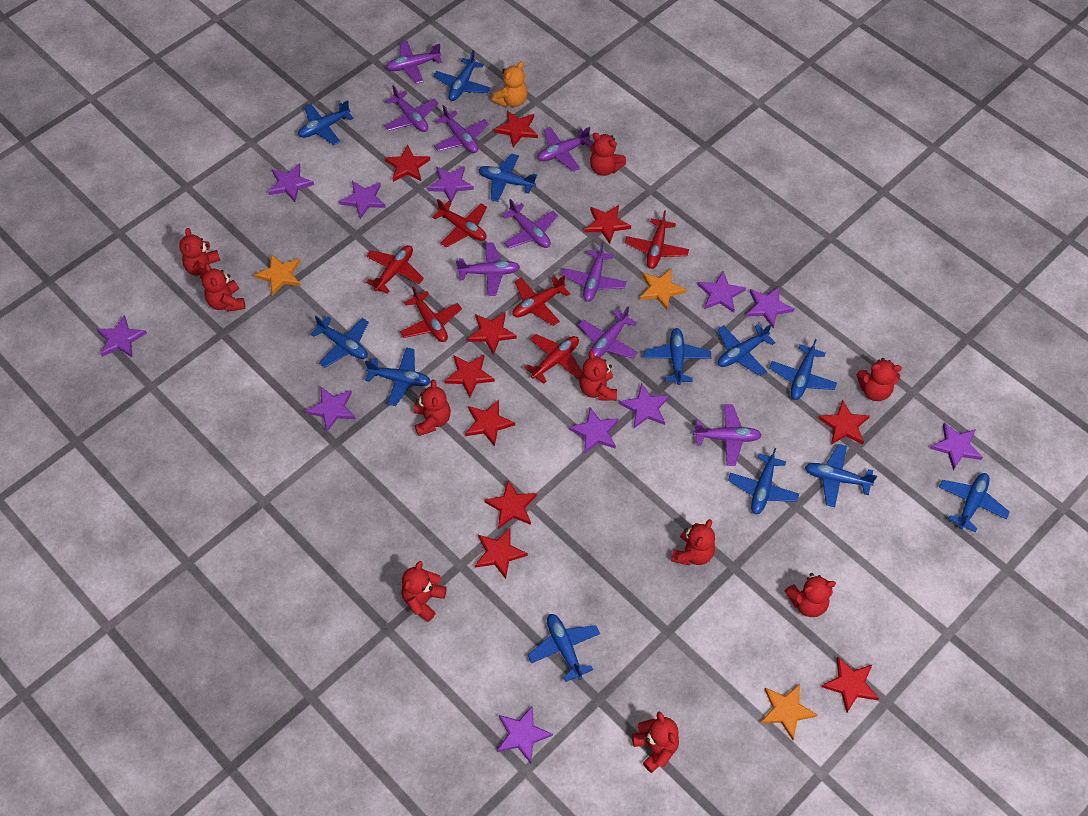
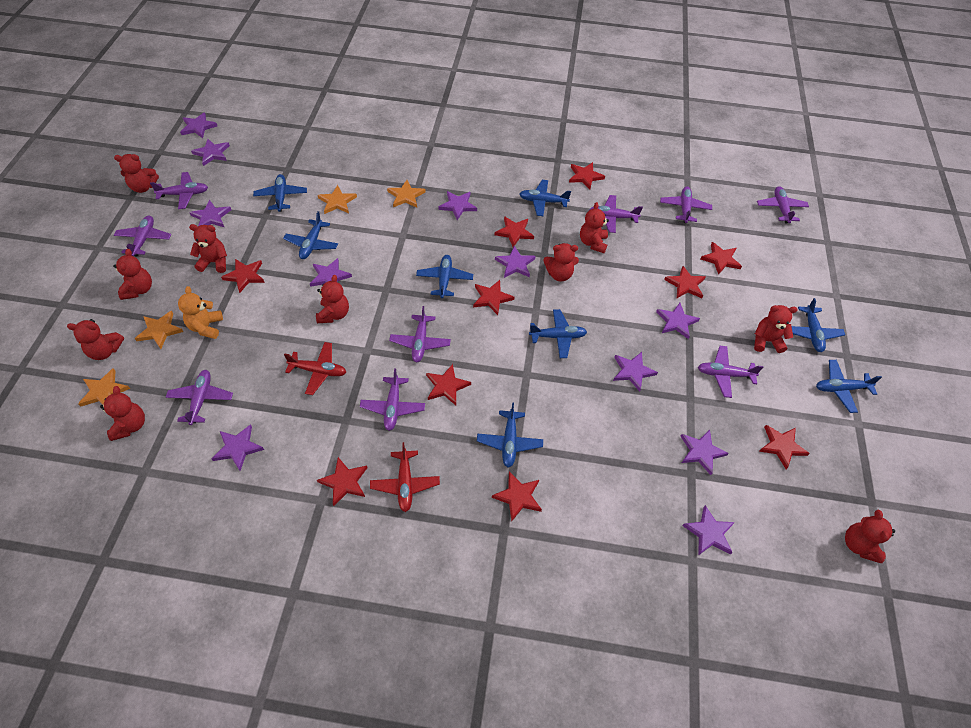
blue plane: [298,100,354,145] [311,316,369,368] [365,347,431,406] [433,50,490,101] [478,154,537,202] [528,614,600,682] [644,328,711,385] [717,324,776,376] [728,448,799,514] [769,339,837,400] [805,444,877,507] [939,473,1010,533] = 12 -> [253,174,307,212] [283,211,338,259] [416,255,473,298] [477,402,543,468] [520,180,571,216] [529,309,587,358] [791,298,845,352] [816,360,882,413] = 8
orange star: [254,254,301,296] [639,268,687,310] [761,684,817,740] = 3 -> [78,368,130,407] [135,311,183,349] [318,185,357,214] [387,180,425,208] = 4
red plane: [366,245,424,294] [400,286,462,342] [432,199,487,248] [512,275,570,326] [524,334,582,384] [625,210,689,269] = 6 -> [284,342,346,395] [370,442,440,512] = 2

